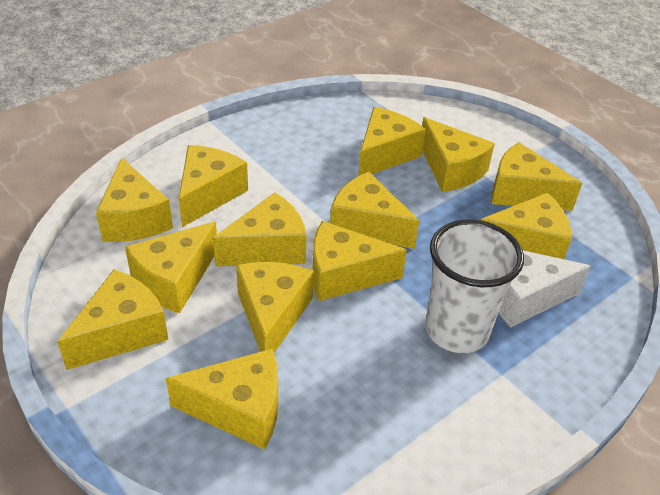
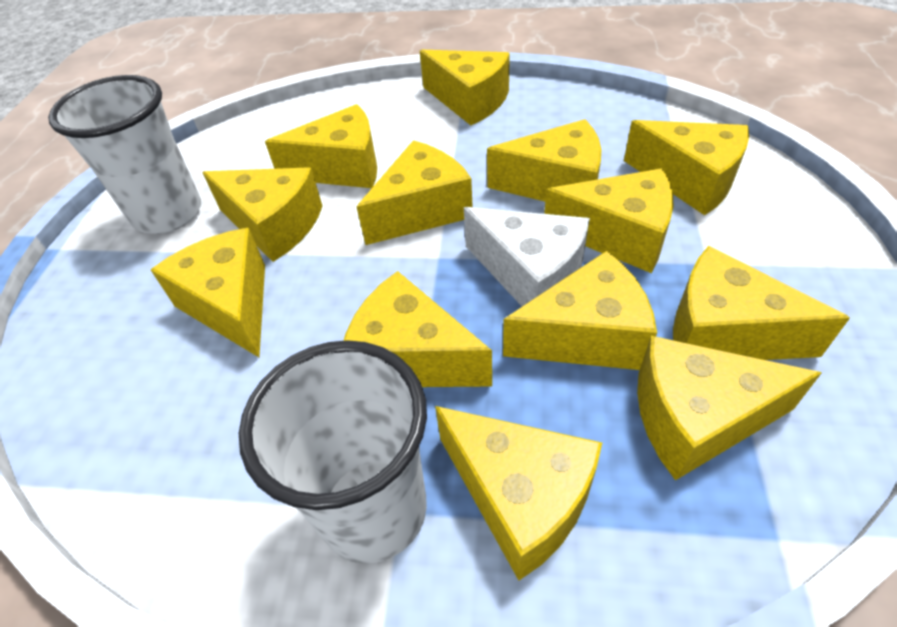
white cup: [426,220,524,353] = 1 -> [48,75,201,234] [239,340,427,564] = 2

